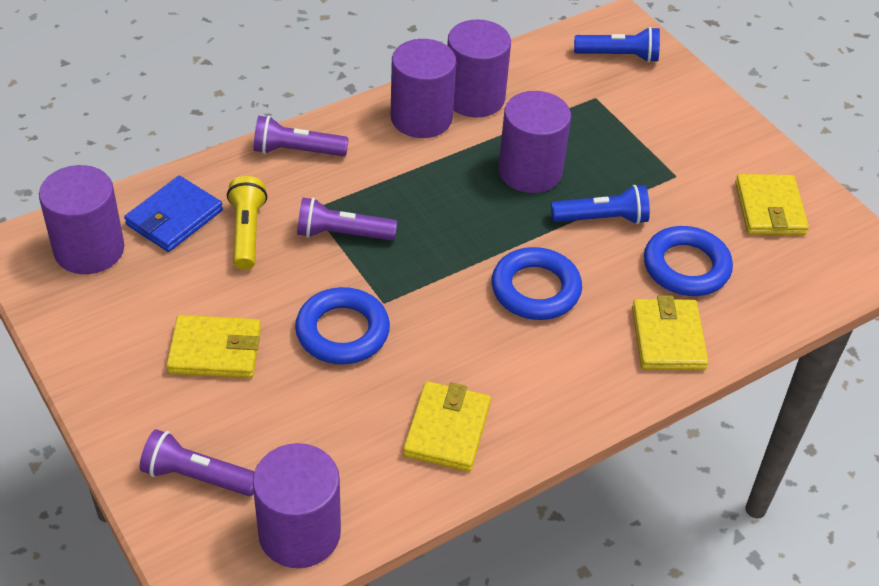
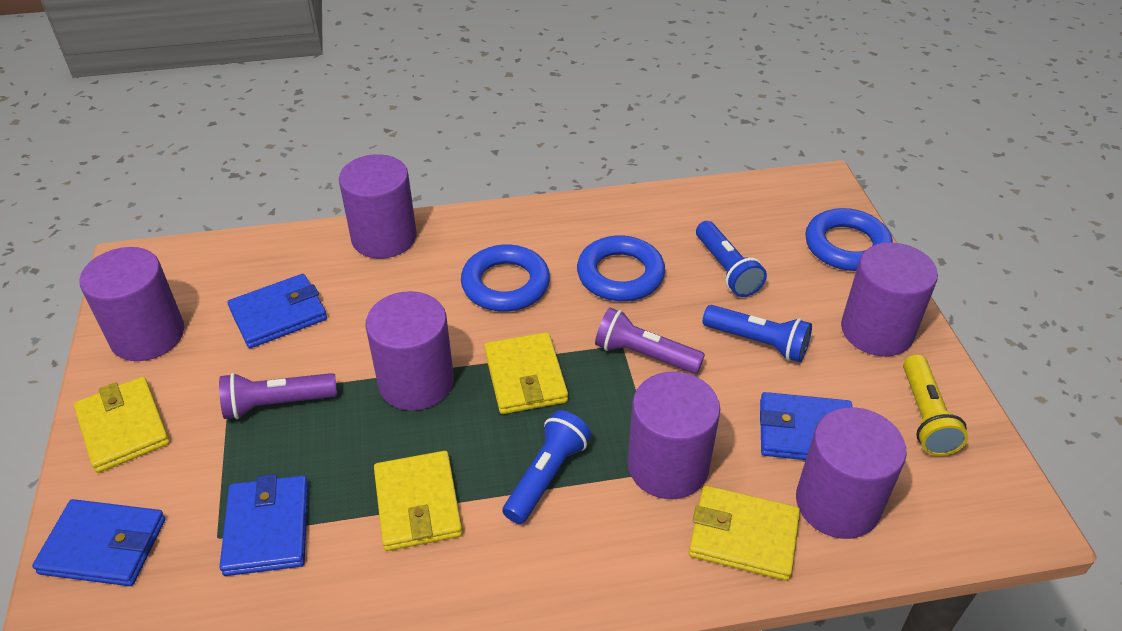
blue flashlight: [551,185,650,224] [574,27,660,63] = 2 -> [503,410,591,524] [696,221,767,297] [703,305,812,362] = 3
blue wallet: [124,176,223,252] = 1 -> [32,499,166,586] [219,474,308,576] [228,274,327,348] [760,392,852,460] = 4
purple cylinder: [39,165,124,274] [252,443,341,568] [391,39,457,138] [447,19,511,117] [498,91,571,193] = 5 -> [79,247,184,361] [339,154,417,259] [365,291,454,411] [628,372,720,499] [796,407,907,539] [841,242,938,356] = 6
purple flashlight: [140,429,254,496] [254,116,349,156] [297,197,397,241] = 3 -> [219,373,337,419] [595,308,705,374] = 2

